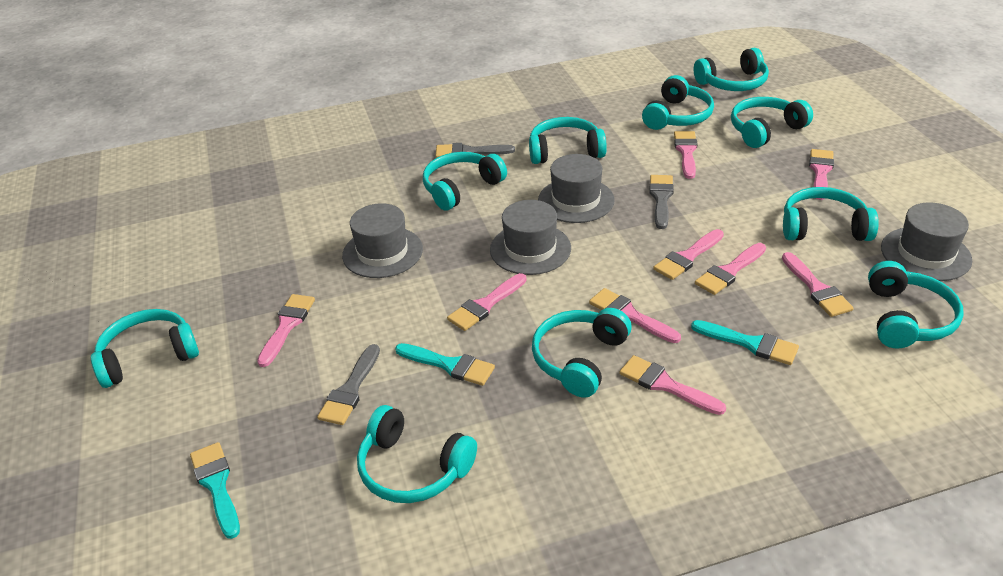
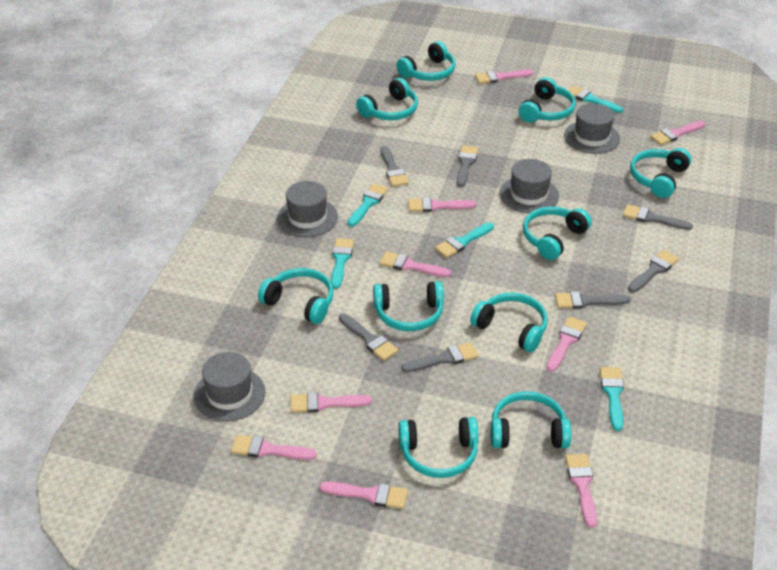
grey brush: [317,344,380,425] [435,143,515,158] [650,175,674,229] = 3 -> [339,314,398,361] [381,146,409,187] [401,342,479,372] [457,145,479,187] [555,291,631,309] [623,204,693,230] [628,250,679,292] = 7
turquoise brush: [190,442,240,539] [395,343,495,386] [691,320,799,365] = 3 -> [331,238,354,289] [348,183,388,227] [435,222,494,258] [568,86,623,113] [600,367,624,431] = 5

